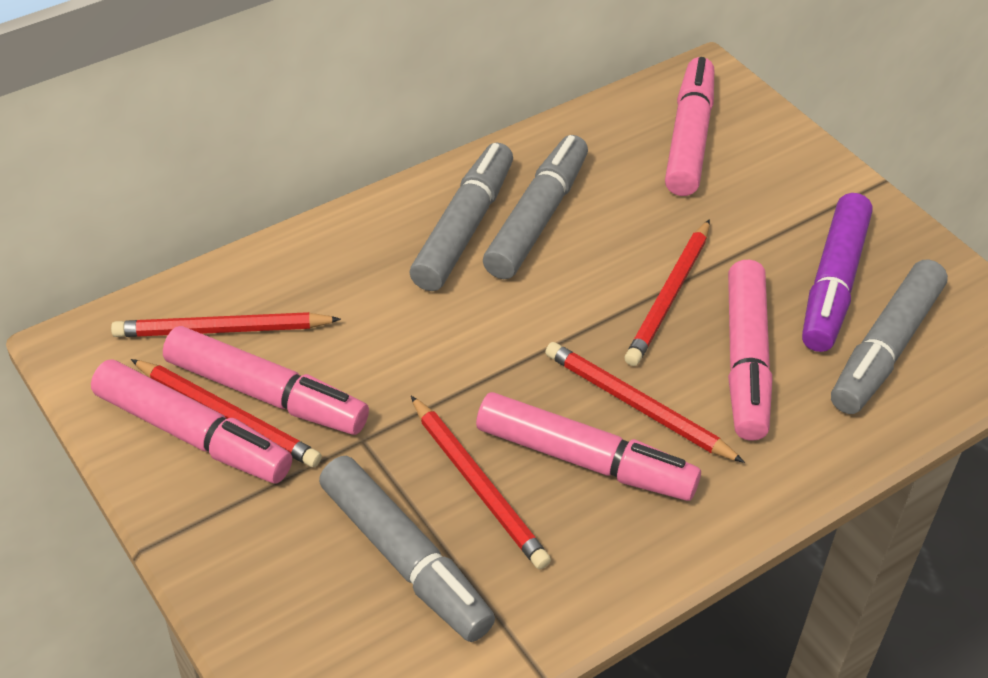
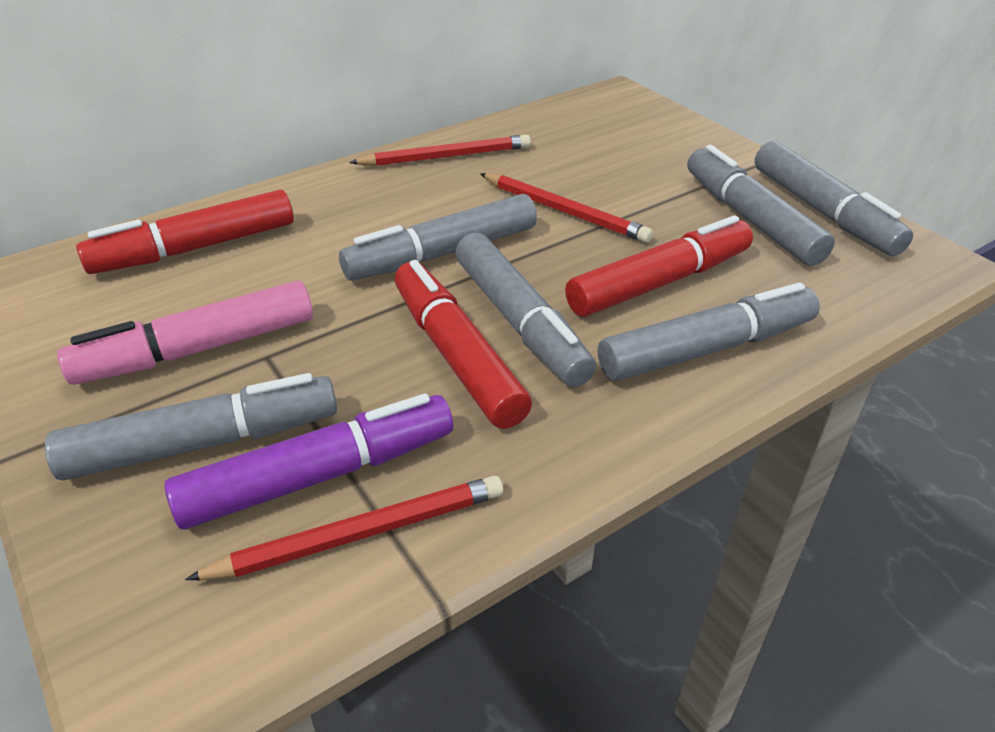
grey marker: [319,456,495,642] [410,143,513,291] [483,135,588,279] [831,259,948,414] = 4 -> [45,373,337,480] [339,194,537,281] [456,233,596,387] [598,282,820,381] [687,145,835,266] [755,141,913,256] = 6
pink marker: [91,359,292,484] [163,326,369,435] [476,392,701,501] [665,57,714,196] [728,260,772,441] = 5 -> [57,281,313,385] = 1
red marker: none = 0 -> [76,190,294,274] [395,260,532,429] [565,215,753,317] = 3
red pencil: [111,312,341,337] [131,359,322,467] [411,396,551,569] [545,342,745,463] [625,219,710,366] = 5 -> [185,476,503,580] [349,134,531,166] [480,173,653,243] = 3

